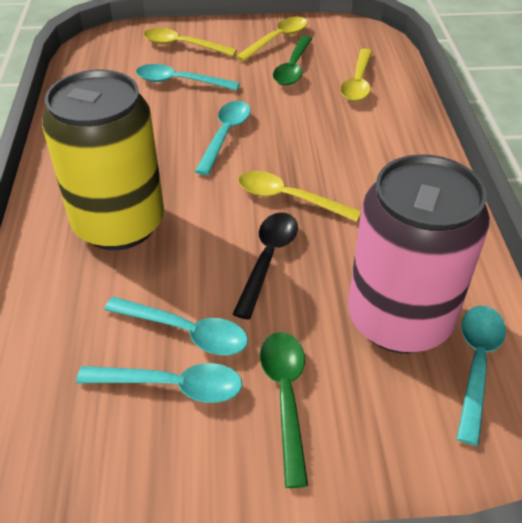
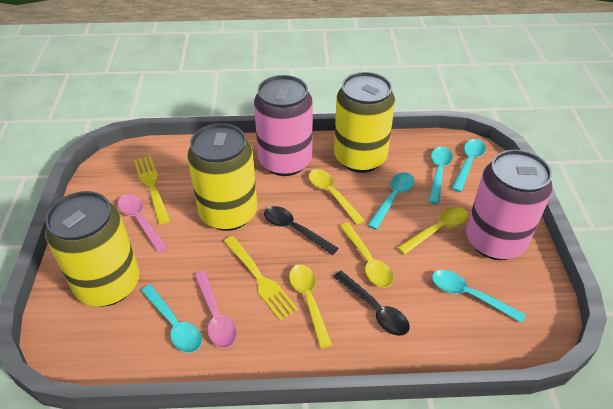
black spoon: [233,212,298,320] = 1 -> [264,206,338,255] [333,271,410,336] = 2
green spoon: [260,332,308,488] [273,36,312,85] = 2 -> none = 0
pink can: [348,154,490,353] = 1 -> [254,75,313,176] [466,150,553,260] = 2
pink spoon: none = 0 -> [118,194,168,253] [194,271,237,348] = 2
yellow can: [42,70,164,250] = 1 -> [45,191,140,306] [187,123,257,231] [334,72,395,173] = 3
yellow fork: none = 0 -> [134,156,170,224] [224,236,298,321] = 2

